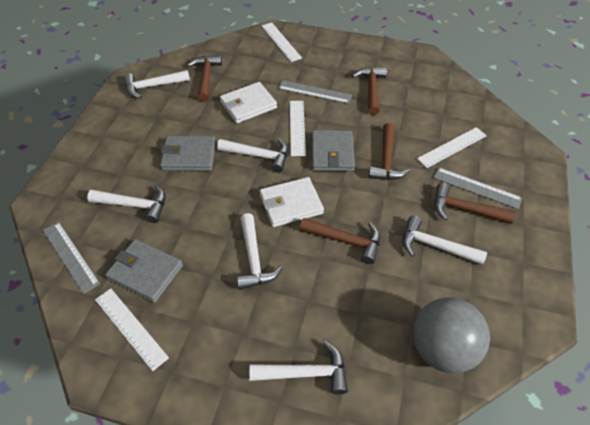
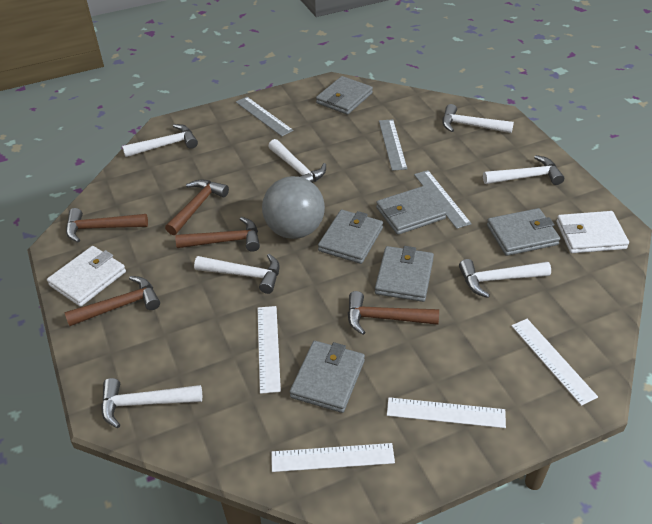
grey wallet: [105,239,183,303] [160,136,216,171] [312,130,355,171] = 3 -> [290,341,365,413] [316,76,373,115] [318,210,383,264] [375,246,434,302] [376,186,446,235] [487,208,560,256] = 6
white hammer: [87,185,166,223] [124,70,190,98] [217,139,288,172] [237,213,283,290] [249,341,348,395] [403,216,487,265] = 6 -> [101,378,202,428] [122,124,198,157] [194,254,280,294] [268,139,326,183] [442,104,514,133] [459,259,551,298] [483,155,564,185] = 7

